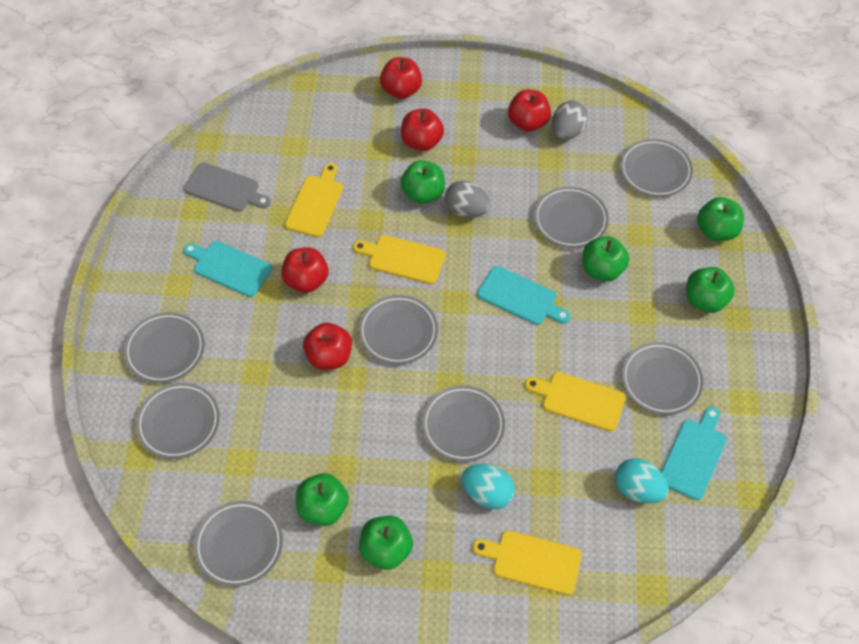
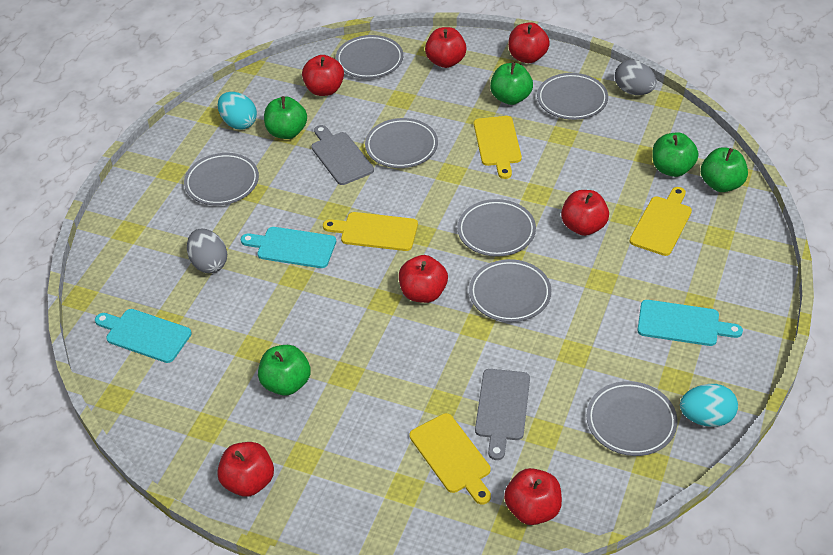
green apple: [296,473,349,526] [359,516,413,570] [400,160,445,204] [583,236,629,282] [686,267,735,313] [697,197,744,241] = 6 -> [258,345,311,396] [264,96,307,139] [490,62,533,105] [652,132,699,177] [701,147,748,192] = 5
grey cutting board: [183,162,271,212] = 1 -> [311,125,374,185] [475,369,530,460] = 2
grey plate: [124,312,205,383] [136,383,220,459] [194,501,283,587] [359,295,438,365] [422,385,505,462] [534,186,609,248] [620,139,693,197] [621,342,704,415] = 8 -> [184,153,259,205] [336,35,403,79] [365,118,438,168] [457,199,536,257] [469,259,551,322] [537,73,608,120] [587,381,677,456] = 7
red apple: [281,247,329,293] [303,323,352,370] [380,57,422,99] [401,109,444,151] [508,90,551,132] = 5 -> [217,442,274,497] [302,55,344,96] [399,255,448,303] [425,27,467,68] [504,468,562,525] [508,22,550,63] [561,190,609,236] = 7

